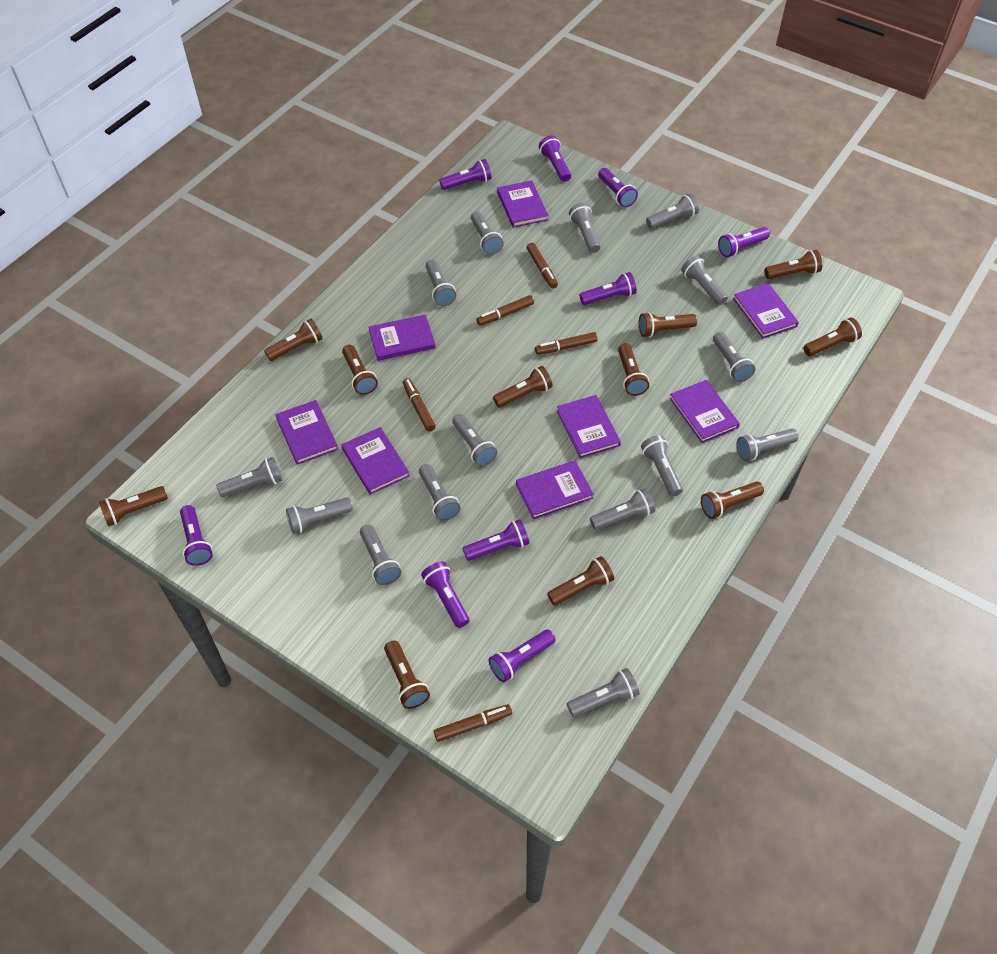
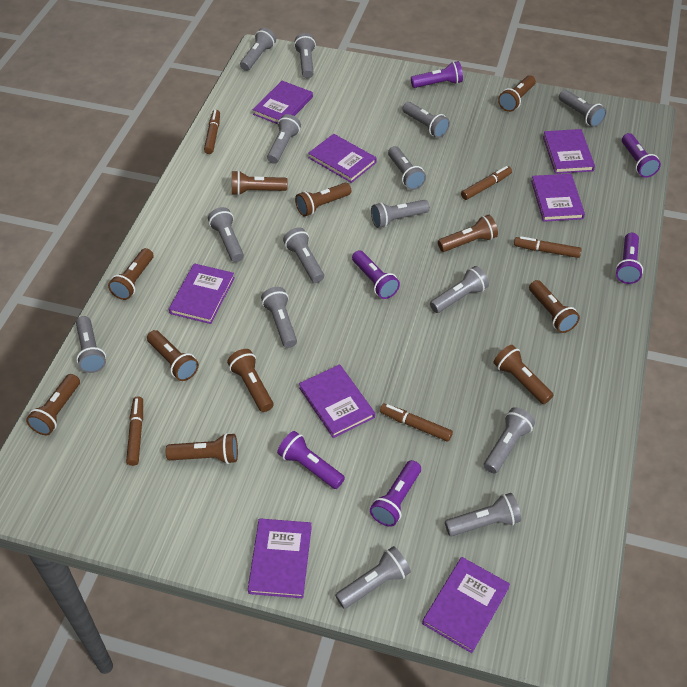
purple flashlight: [180,505,213,566] [421,561,470,628] [439,159,492,190] [463,519,529,561] [489,629,555,682] [539,135,571,182] [580,272,637,305] [598,168,638,207] [718,227,770,257] = 9 -> [277,431,345,489] [352,250,400,299] [370,460,421,527] [411,61,463,88] [615,233,643,284] [622,133,661,178] = 6

